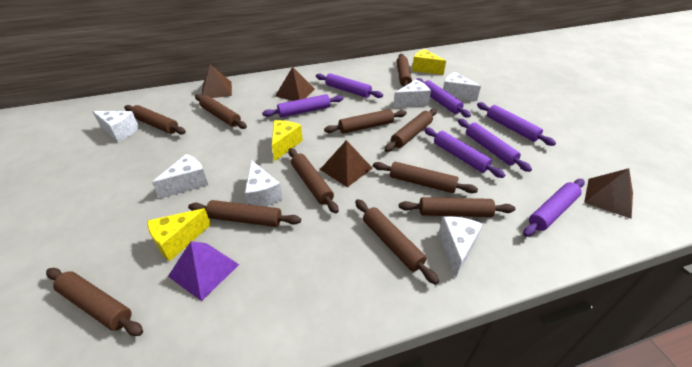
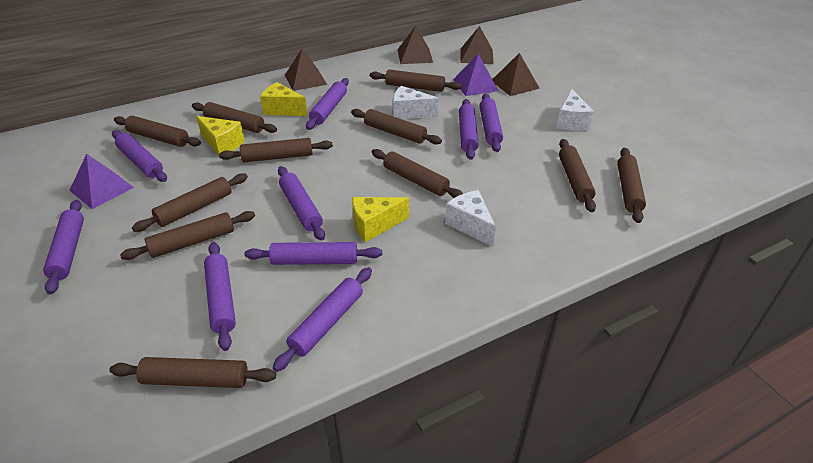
purple pyramid: [168,241,239,301] = 1 -> [69,154,134,209] [453,54,498,96] = 2
purple rolling pin: [262,94,344,118] [316,73,383,98] [417,78,471,118] [424,127,505,178] [458,119,532,172] [477,102,556,146] [523,179,585,237] = 7 -> [43,200,84,295] [112,130,167,182] [204,242,236,351] [245,242,382,265] [272,267,372,372] [278,166,325,241] [306,78,349,130] [459,99,479,160] [479,93,503,152] = 9
white cheese: [92,111,139,142] [152,154,208,199] [245,160,283,207] [393,79,431,108] [439,216,483,278] [443,72,481,101] = 6 -> [393,86,439,119] [445,190,496,247] [556,89,594,131] = 3

